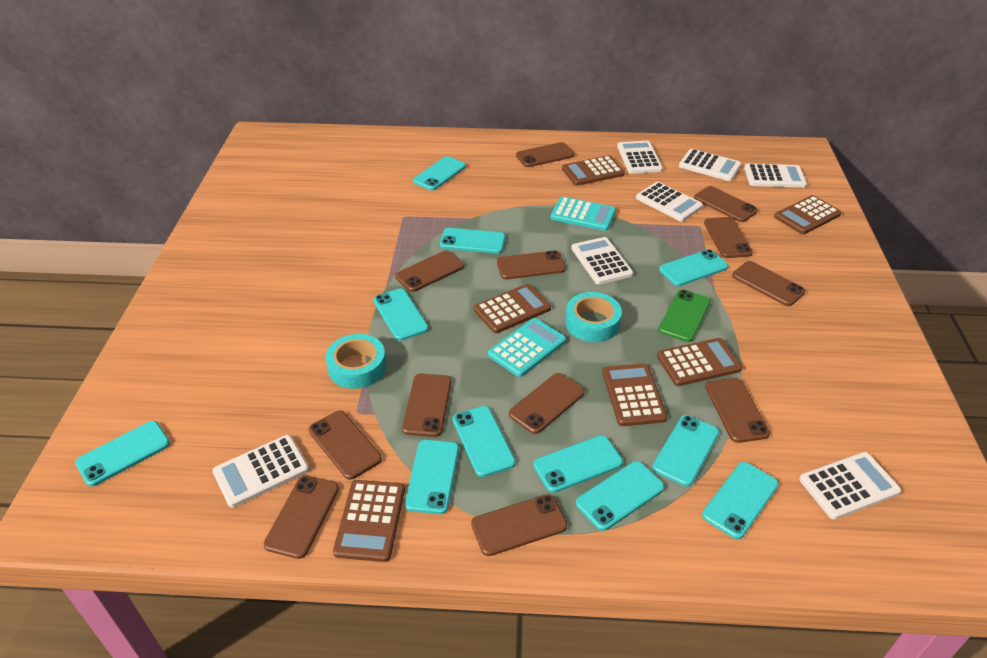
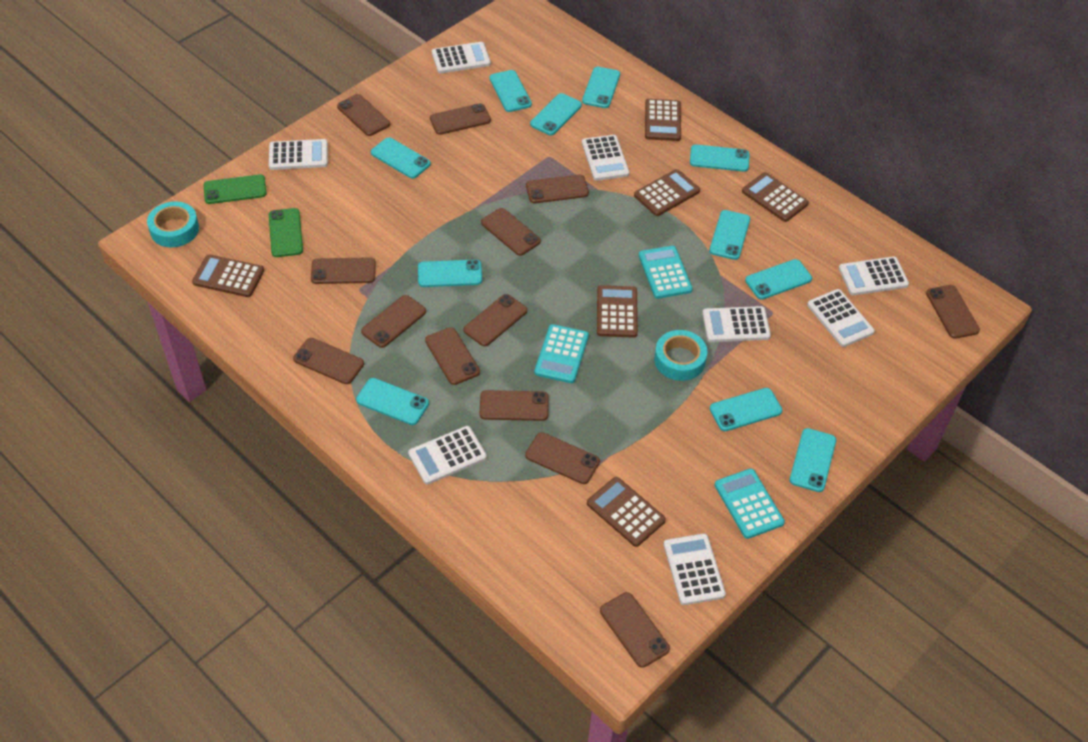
brown phone: [264,476,339,559] [308,411,382,480] [395,251,464,292] [402,373,452,437] [471,494,567,556] [497,250,566,279] [509,373,585,434] [516,142,574,167] [694,186,758,222] [704,217,753,258] [705,378,770,443] [732,261,805,306] = 12 -> [293,338,364,384] [311,257,376,284] [337,94,390,136] [361,295,426,348] [425,327,480,385] [430,103,491,135] [464,294,527,346] [480,390,549,421] [481,208,541,256] [525,432,600,484] [526,174,589,204] [600,592,670,668] [926,285,980,339] = 13
green phone: [659,290,711,342] = 1 -> [204,175,267,204] [269,208,303,257] = 2
turquoise calculator: [488,318,566,377] [551,197,616,231] = 2 -> [534,324,589,383] [639,246,693,299] [714,469,785,539] = 3
white calculator: [212,435,309,508] [571,237,633,285] [617,141,663,174] [636,182,703,222] [679,149,741,181] [744,164,807,188] [799,452,901,520] = 7 -> [269,139,328,170] [408,426,487,484] [432,42,491,73] [582,135,630,181] [663,533,726,605] [702,306,771,342] [807,289,875,347] [839,257,909,295] = 8

